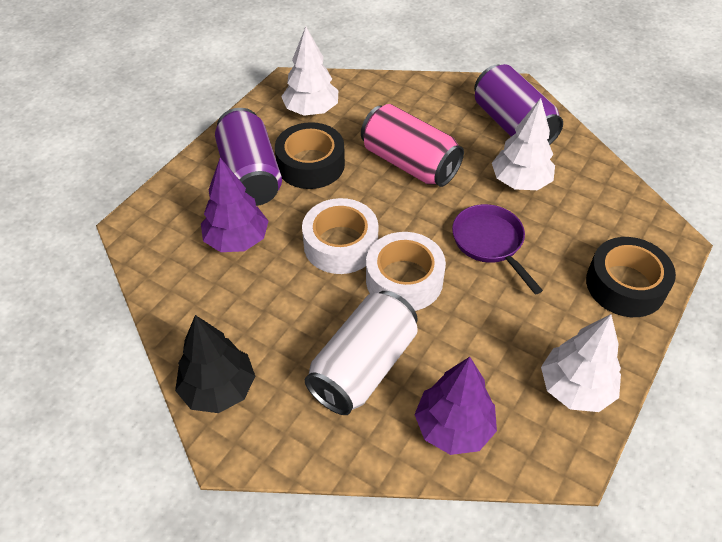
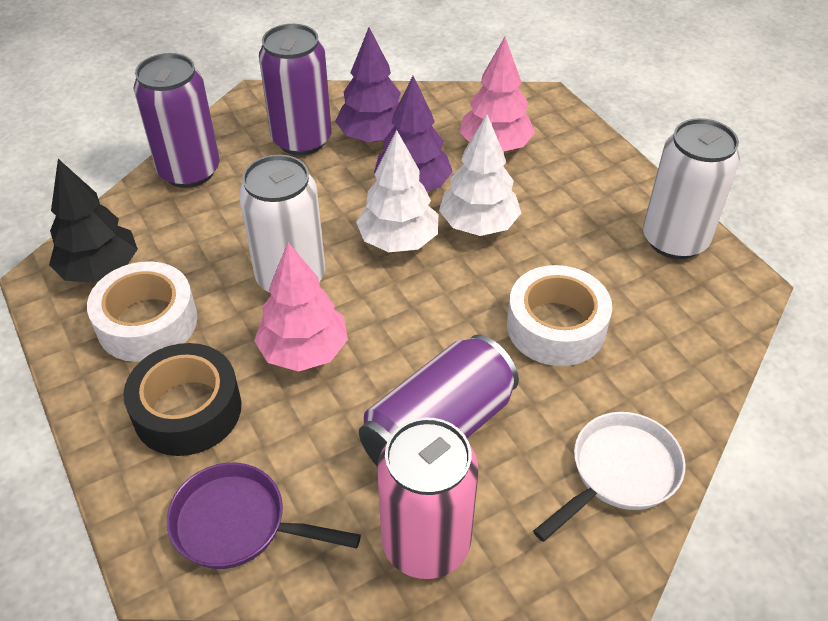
black tape: [275,122,345,189] [586,237,676,317] = 2 -> [123,343,241,456] = 1
pink tree: none = 0 -> [254,242,348,372] [460,37,535,152] = 2
purple can: [215,108,282,206] [474,64,563,145] = 2 -> [134,53,220,188] [259,24,332,155] [359,334,519,467] = 3
white can: [305,291,418,415] = 1 -> [239,155,325,293] [643,118,740,259] = 2
white pan: none = 0 -> [533,412,686,542] = 1
white tree: [281,26,338,116] [492,98,555,190] [541,314,621,412] = 3 -> [356,130,438,252] [439,114,521,236] = 2

